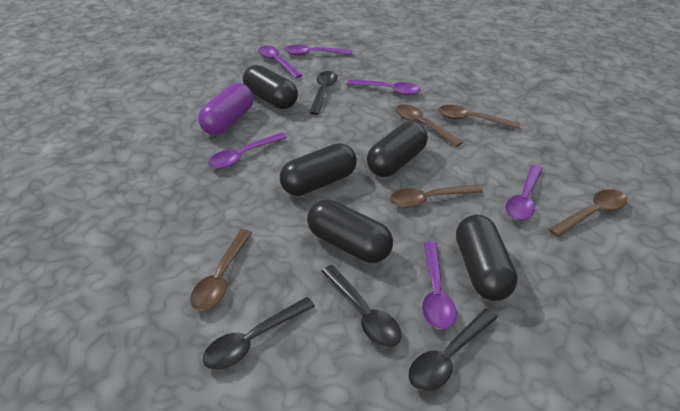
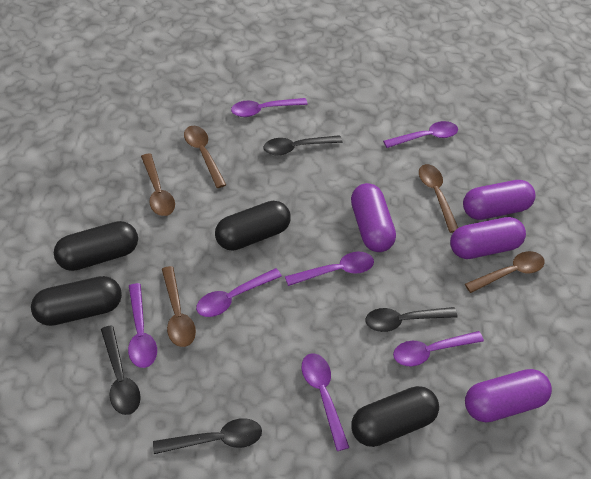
black capsule: [243,65,298,109] [280,143,357,196] [307,199,393,263] [367,121,428,177] [456,215,518,301] = 5 -> [31,276,122,326] [54,221,138,271] [215,201,291,251] [351,386,439,447] = 4
purple capsule: [198,83,253,135] = 1 -> [351,183,396,252] [450,217,526,259] [463,180,536,220] [465,369,552,422] = 4
purple spoon: [208,132,287,169] [258,46,303,78] [285,45,353,56] [347,79,421,95] [422,241,456,330] [505,165,543,221] = 6 -> [128,283,157,368] [196,268,282,317] [231,98,308,117] [285,252,374,286] [302,353,349,451] [383,121,458,148] [393,331,484,366] = 7

